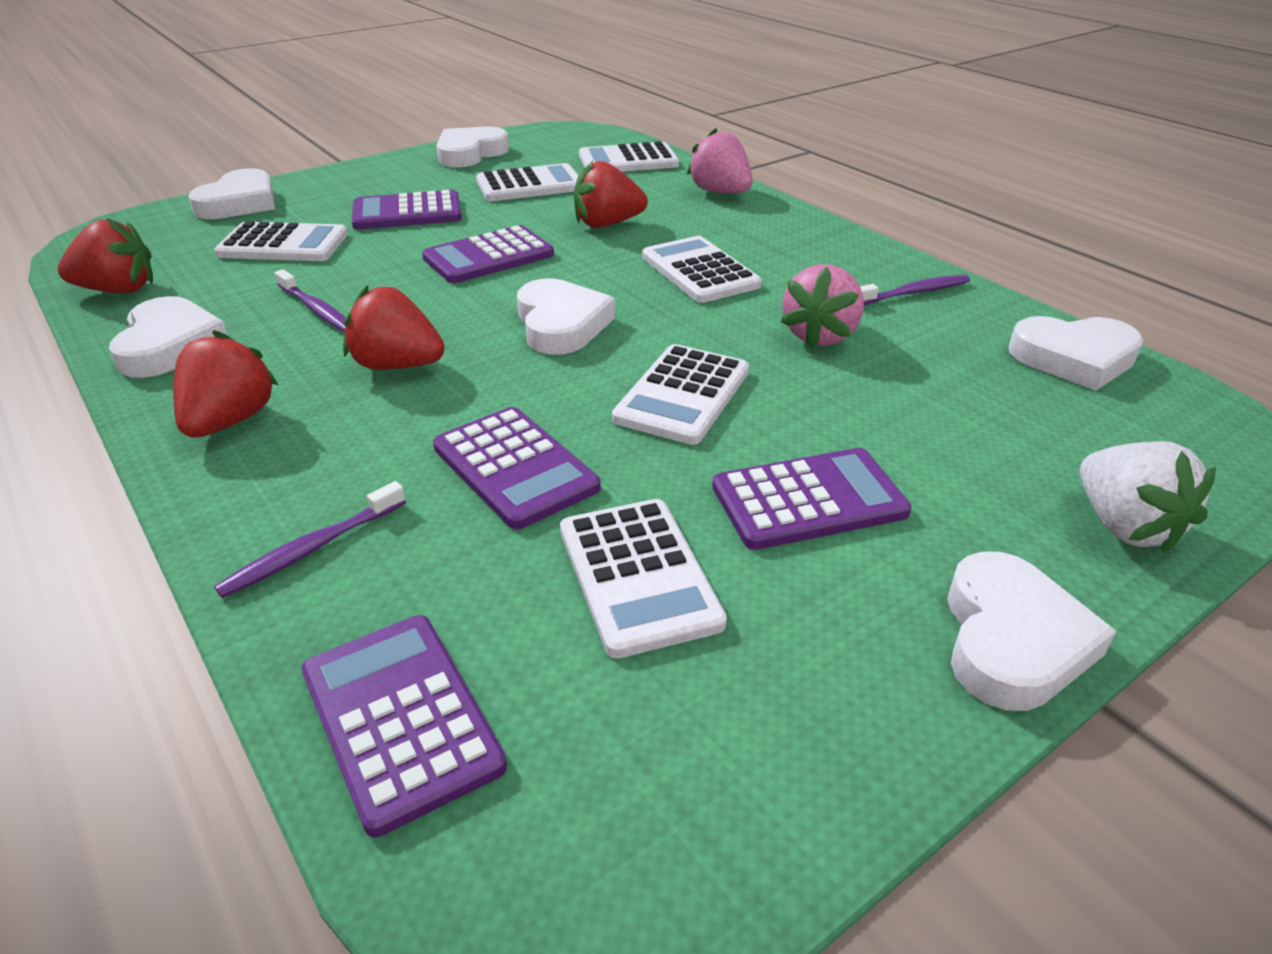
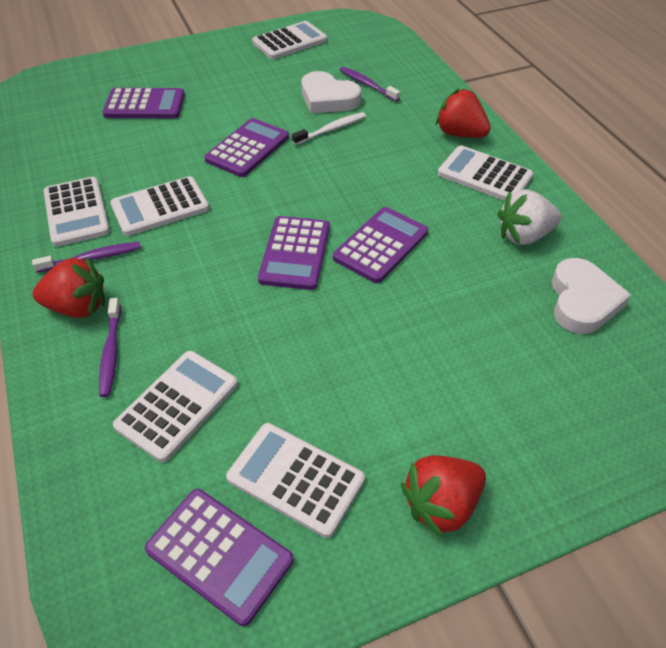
pink strawberry: [687,128,753,194] [780,264,864,349] = 2 -> none = 0
red strawberry: [58,218,153,293] [173,330,279,438] [343,285,445,370] [574,161,648,228] = 4 -> [33,257,105,318] [401,455,486,538] [436,89,491,138] = 3
white heart: [109,296,228,378] [188,168,275,219] [436,127,509,167] [517,278,615,355] [947,551,1116,711] [1008,316,1143,391] = 6 -> [301,71,361,113] [552,258,631,334] = 2
white toothbrush: none = 0 -> [292,112,366,145] = 1

